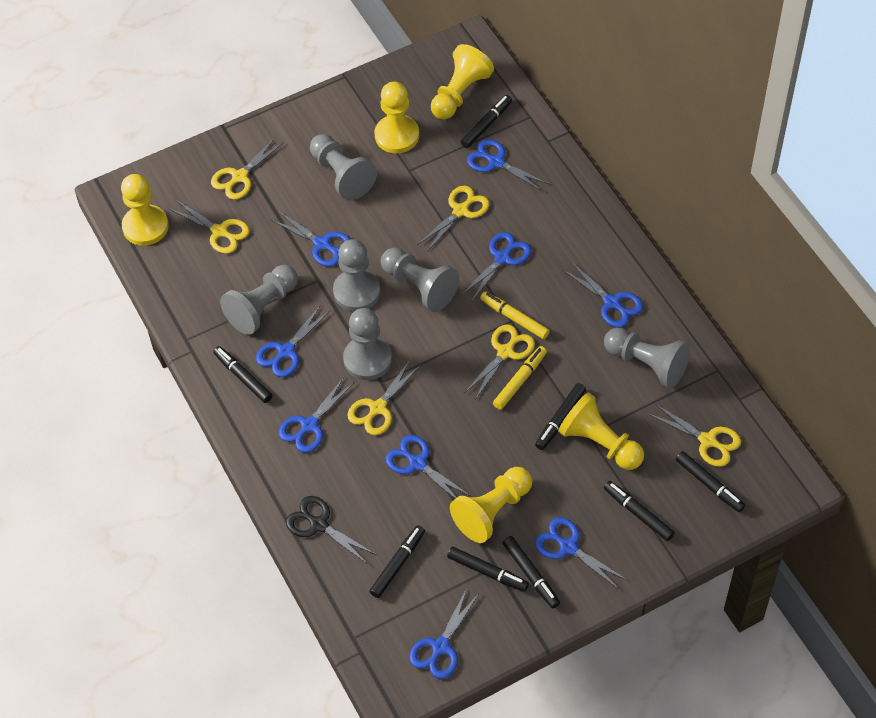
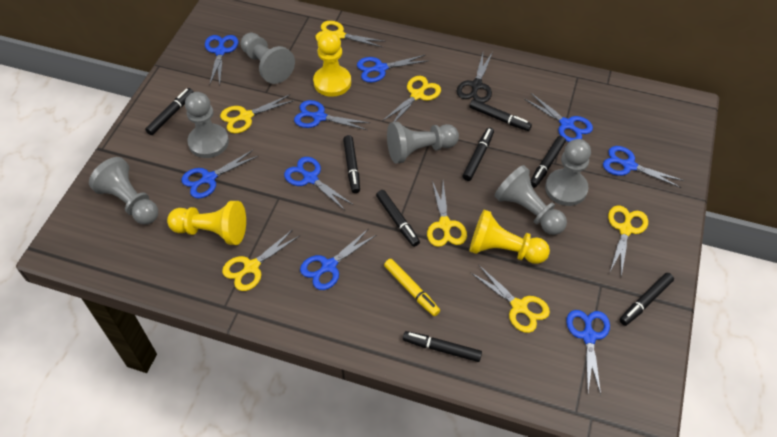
yellow marker: [480,291,550,339] [493,346,547,410] = 2 -> [384,259,440,316] = 1
yellow pawn: [121,174,169,246] [375,81,419,153] [431,44,494,119] [450,467,532,543] [558,392,644,470] = 5 -> [167,201,246,245] [313,31,351,97] [469,210,550,264] = 3
yellow scissors: [169,200,250,254] [211,138,284,200] [347,359,421,435] [417,186,490,252] [464,324,535,400] [648,404,741,467] = 6 -> [220,94,295,134] [222,229,299,291] [315,21,385,47] [382,76,441,122] [427,181,467,247] [470,265,550,333] [608,205,648,277] = 7

